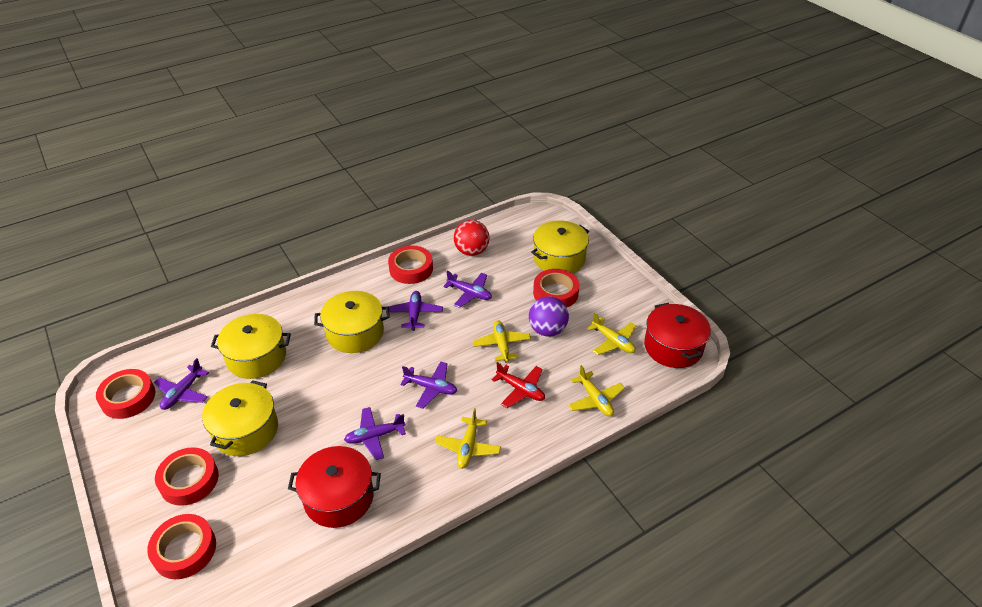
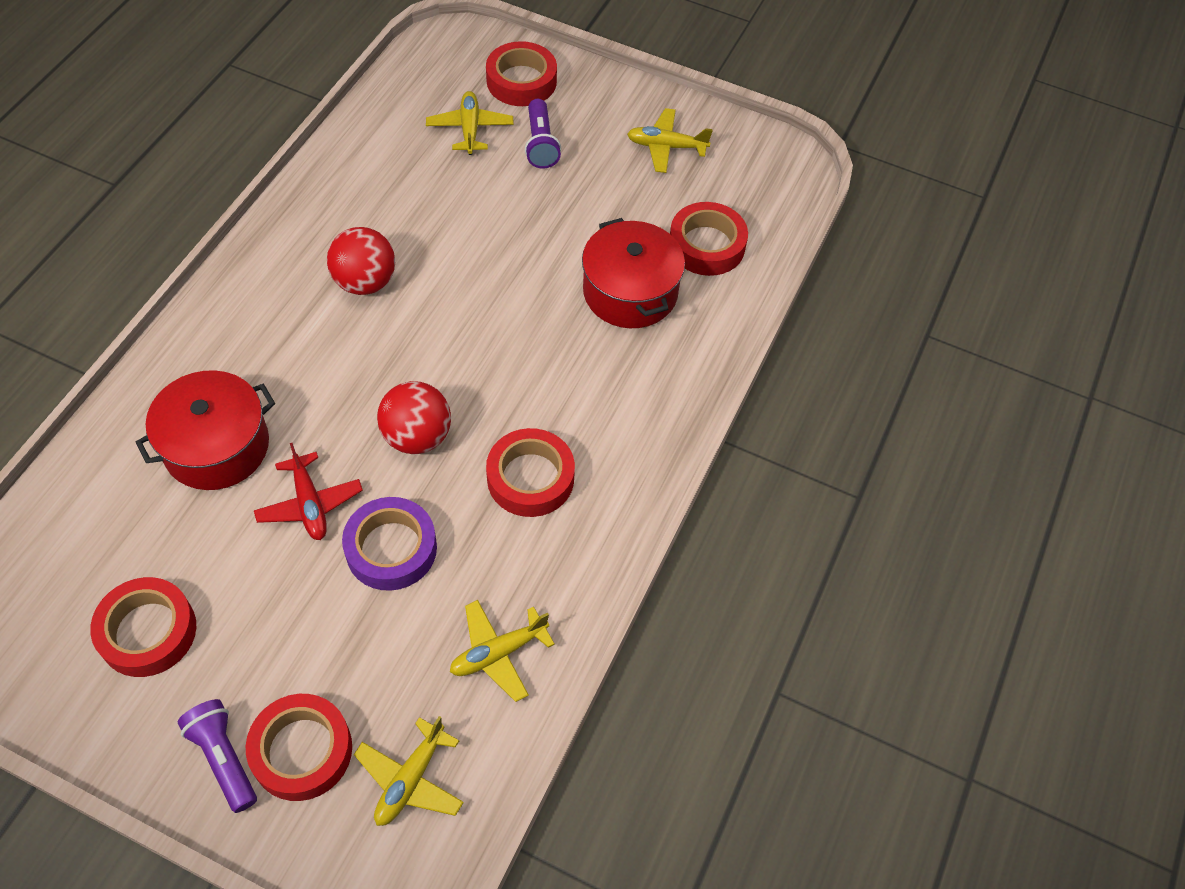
purple ball: [529,296,569,337] = 1 -> none = 0
purple flashlight: none = 0 -> [178,699,257,813] [525,99,561,169] = 2
purple plane: [154,358,209,410] [344,407,406,460] [388,291,443,331] [400,361,457,409] [443,271,492,308] = 5 -> none = 0
purple tape: none = 0 -> [342,497,437,591] = 1
red ball: [454,220,489,256] = 1 -> [327,227,395,295] [377,381,451,454] = 2
yellow pot: [202,380,278,456] [211,314,291,379] [314,291,390,353] [531,220,589,273] = 4 -> none = 0

